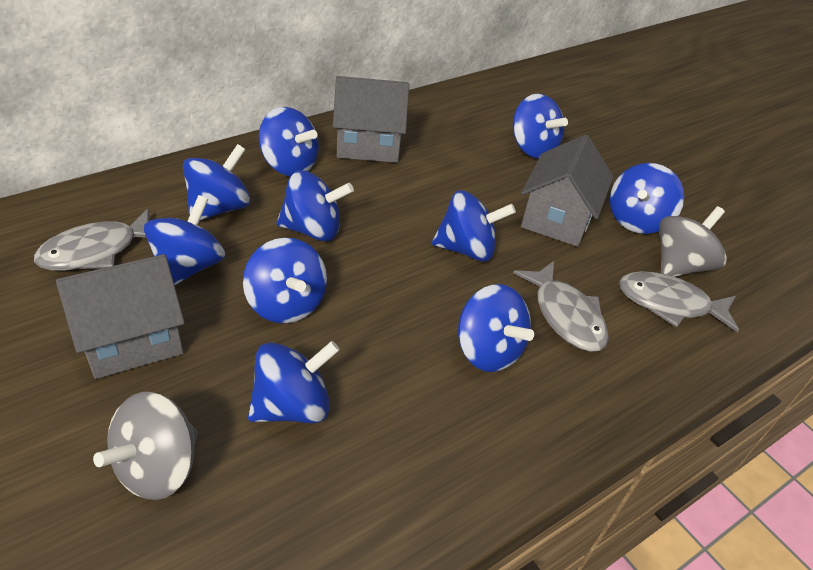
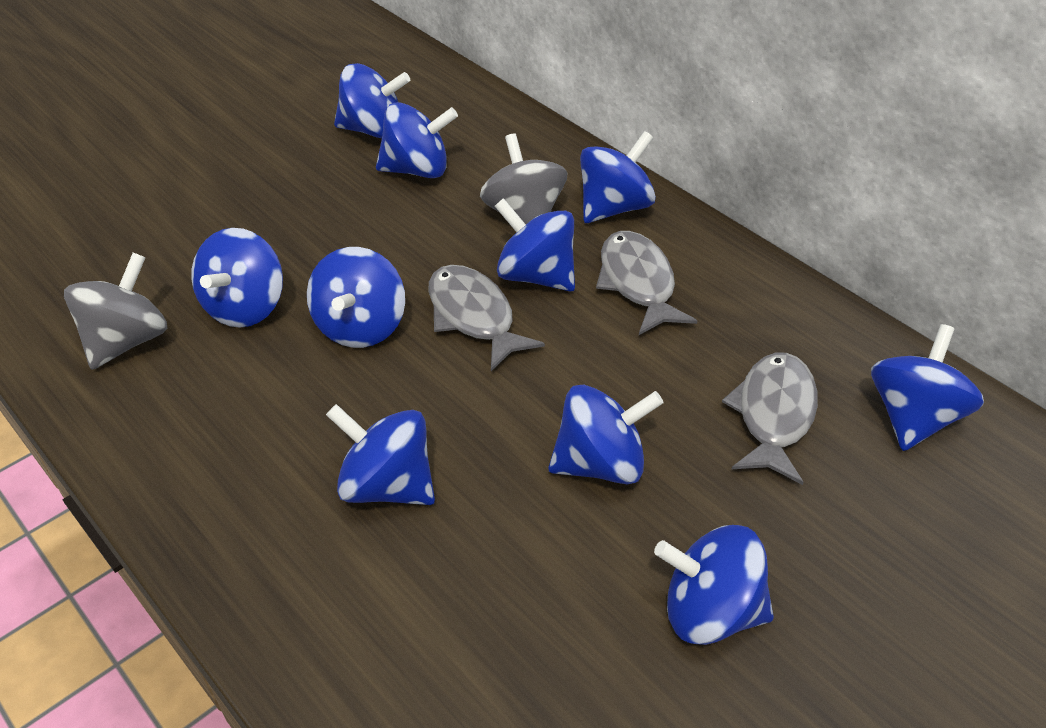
grey house: [56,254,185,379] [333,76,409,163] [521,134,614,247] = 3 -> none = 0

